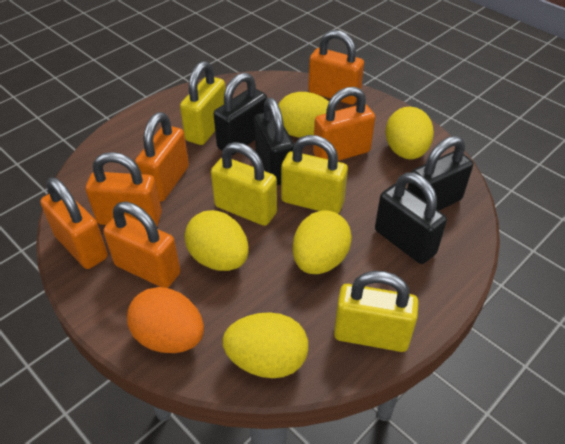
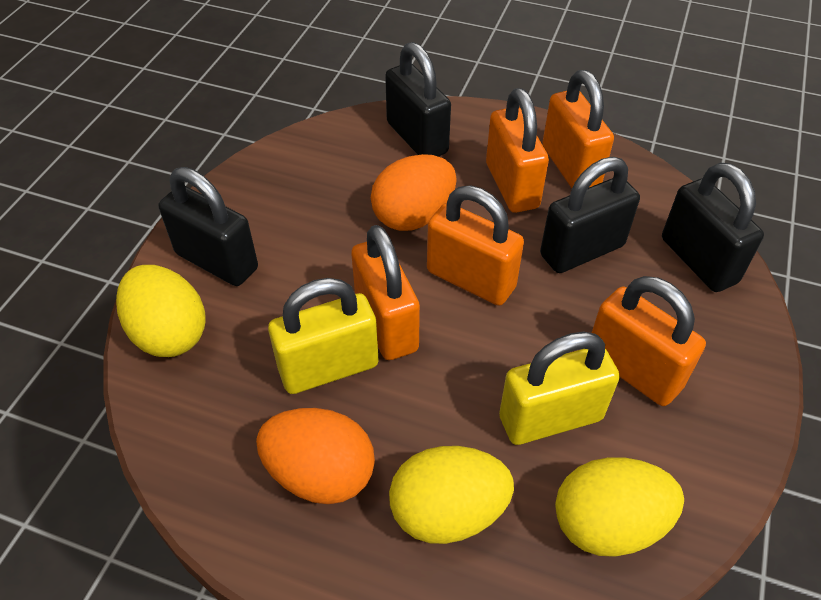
orange egg: [127,287,204,353] = 1 -> [256,408,375,504] [371,154,457,231] = 2
orange padlock: [40,178,108,269] [86,152,162,227] [103,202,181,288] [135,112,189,202] [308,30,364,105] [313,87,375,161] = 6 -> [351,225,420,360] [427,186,524,306] [486,88,549,213] [542,70,614,188] [592,276,706,406] = 5
yellow egg: [184,210,249,271] [222,312,308,378] [278,92,336,137] [293,210,352,274] [385,107,434,159] = 5 -> [116,265,205,357] [389,446,514,544] [555,457,684,557] = 3
yellow padlock: [180,61,226,145] [211,142,277,226] [281,135,348,214] [334,271,419,352] = 4 -> [268,278,379,394] [499,331,620,445] = 2

